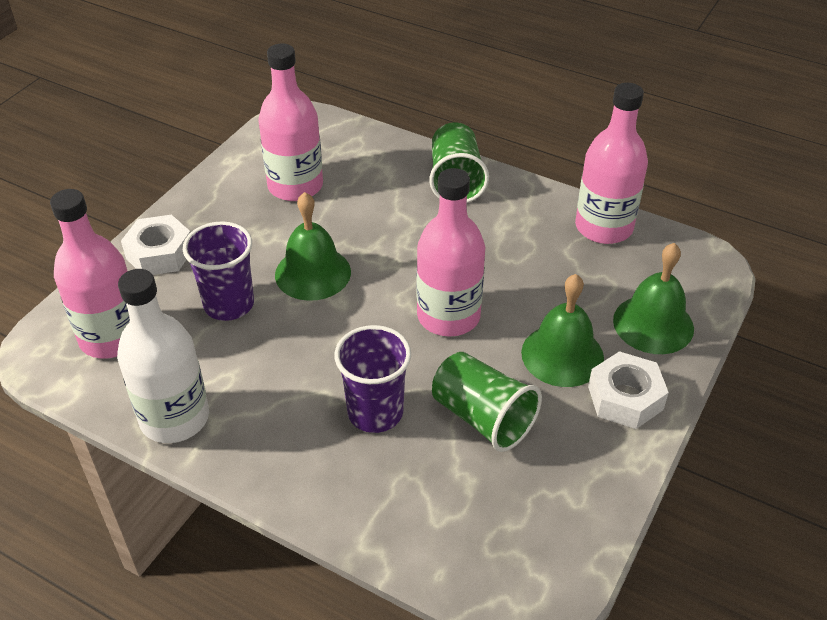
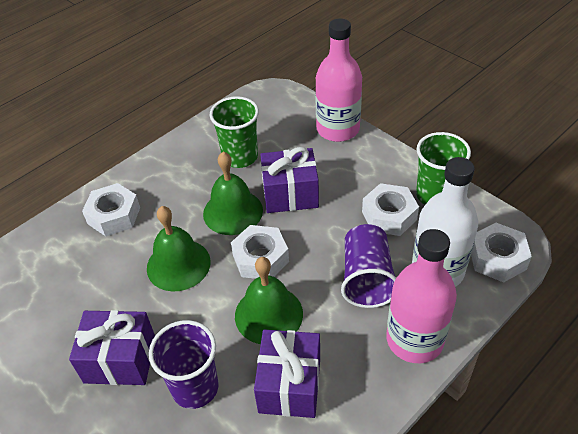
pink bottle: [50,189,130,359] [258,44,323,201] [416,168,485,337] [575,83,648,244] = 4 -> [315,18,362,142] [386,229,457,363] = 2
purple gift: none = 0 -> [69,310,155,385] [254,329,320,418] [260,147,319,213] = 3
white nut: [121,215,190,275] [588,351,669,429] = 2 -> [82,183,140,236] [231,225,289,279] [362,183,419,236] [471,223,532,282] = 4

